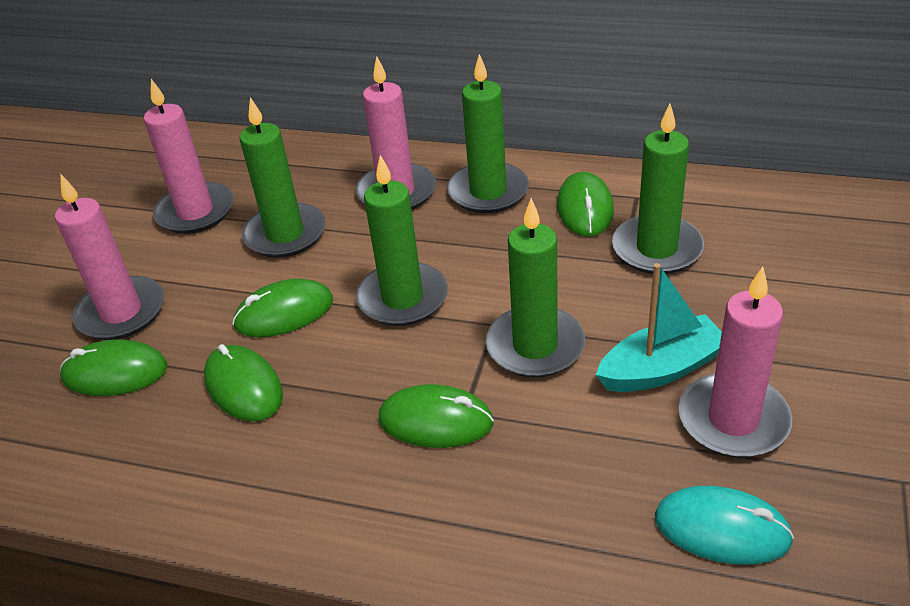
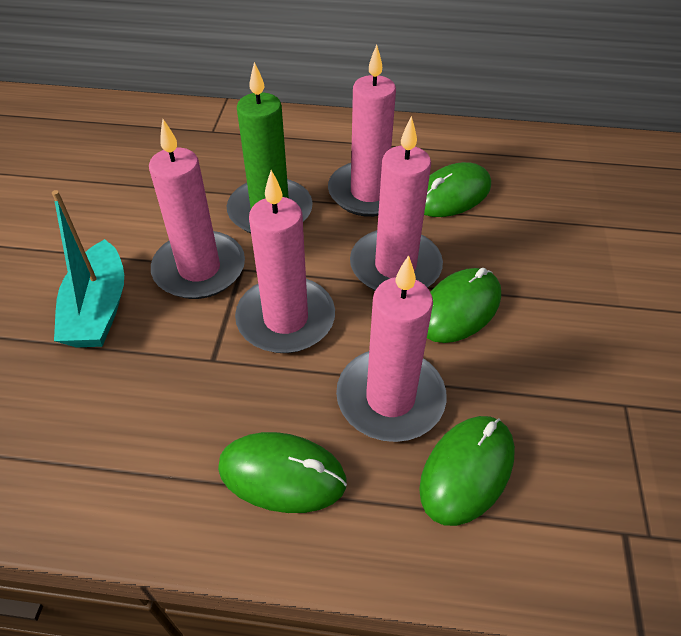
green candle: [240,97,326,258] [356,155,448,326] [447,54,529,213] [485,198,585,378] [612,104,704,274] = 5 -> [227,62,313,233] = 1
green mouse: [60,339,167,396] [204,344,283,421] [232,279,333,337] [379,384,494,448] [557,172,614,237] = 5 -> [218,432,347,513] [419,416,515,526] [424,162,491,217] [427,268,501,343] = 4
pink candle: [55,174,164,340] [144,79,234,234] [356,56,436,209] [679,267,792,457] = 4 -> [149,119,245,299] [235,170,335,353] [328,44,396,217] [336,255,447,442] [350,116,443,291] = 5
turquoise mouse: [655,486,794,564] = 1 -> none = 0

